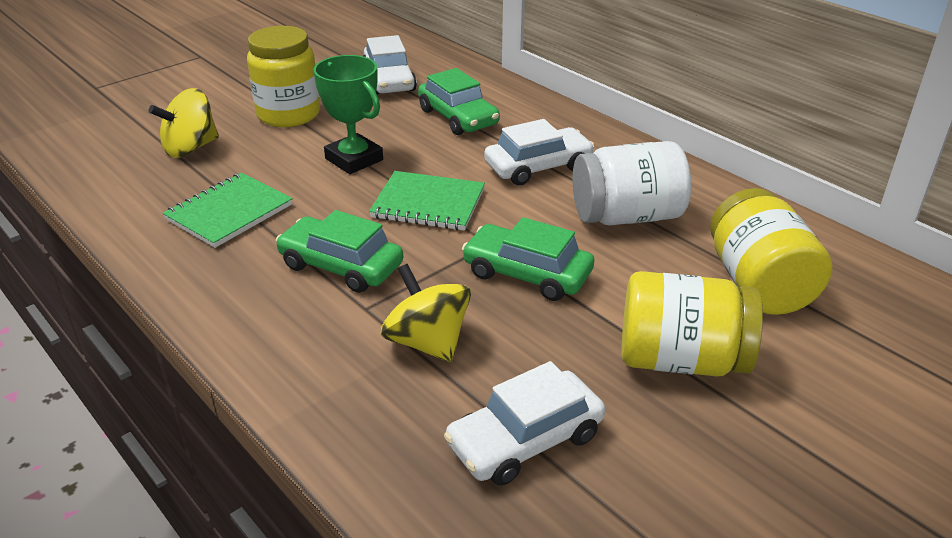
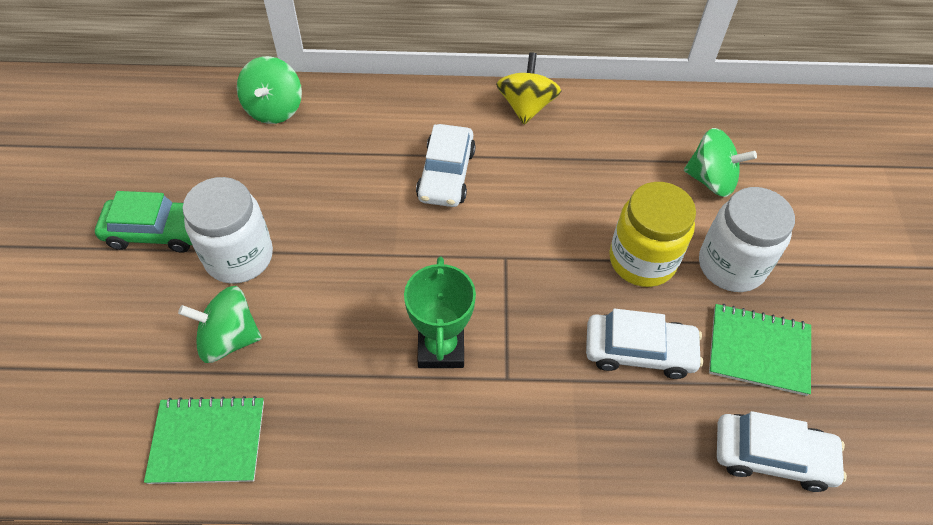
green car: [276,210,403,293] [418,68,500,135] [462,217,594,301] = 3 -> [95,191,192,253] = 1
green spinning top: none = 0 -> [178,286,262,363] [237,56,302,124] [684,128,757,197] = 3
white jar: [573,141,691,226] = 1 -> [182,177,273,284] [699,187,795,292] = 2
yellow jar: [247,26,320,127] [621,271,763,377] [710,188,832,315] = 3 -> [609,182,696,287] = 1
yellow spinning top: [148,88,219,158] [381,264,471,363] = 2 -> [496,52,561,125] = 1

